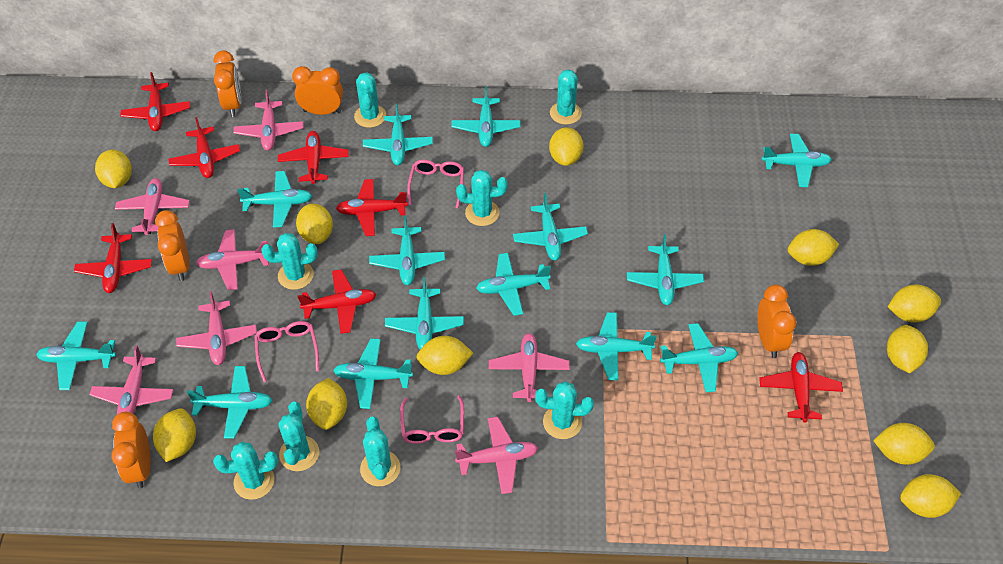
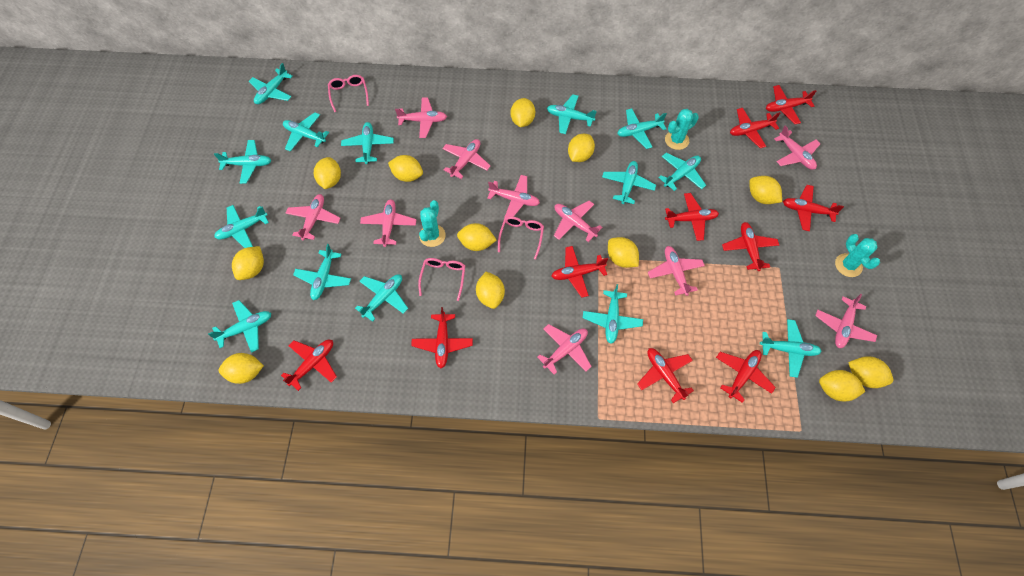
orange clock: [111,412,151,488] [155,210,190,281] [214,51,242,117] [292,66,343,115] [757,284,796,358] = 5 -> none = 0
pink plane: [89,345,173,415] [115,178,190,235] [176,291,257,365] [196,229,269,290] [233,90,303,151] [455,417,538,494] [489,333,570,402] = 7 -> [286,194,340,240] [360,199,416,247] [395,97,447,138] [442,139,491,179] [488,175,540,219] [537,324,592,375] [554,201,603,242] [648,246,705,296] [774,125,821,170] [815,294,877,348] = 10
red plane: [74,223,152,293] [121,72,190,131] [168,117,240,178] [278,131,349,184] [298,269,377,334] [336,179,408,236] [759,352,843,422] = 7 -> [281,340,337,391] [411,307,473,368] [551,246,608,298] [637,348,694,403] [665,193,719,241] [716,350,776,403] [722,222,779,271] [730,108,780,148] [766,85,816,124] [783,185,844,231] = 10
turquoise cactus: [213,442,278,500] [261,233,318,290] [278,401,319,471] [354,72,386,128] [360,416,400,486] [456,170,508,226] [535,381,594,439] [550,69,582,125] = 8 -> [419,200,446,247] [665,109,699,150] [835,234,880,277] = 3
yellow lemon: [95,149,132,188] [153,408,196,462] [296,203,333,244] [306,378,347,430] [416,336,473,375] [549,127,584,166] [788,229,839,266] [873,423,935,465] [887,325,928,373] [888,284,941,323] [900,474,961,518] = 11 -> [219,353,264,384] [232,246,264,280] [314,157,341,189] [388,155,423,182] [457,223,496,251] [476,272,505,309] [511,98,535,127] [568,134,595,162] [608,237,639,268] [749,176,782,204] [819,370,866,401] [848,356,893,388] = 12

